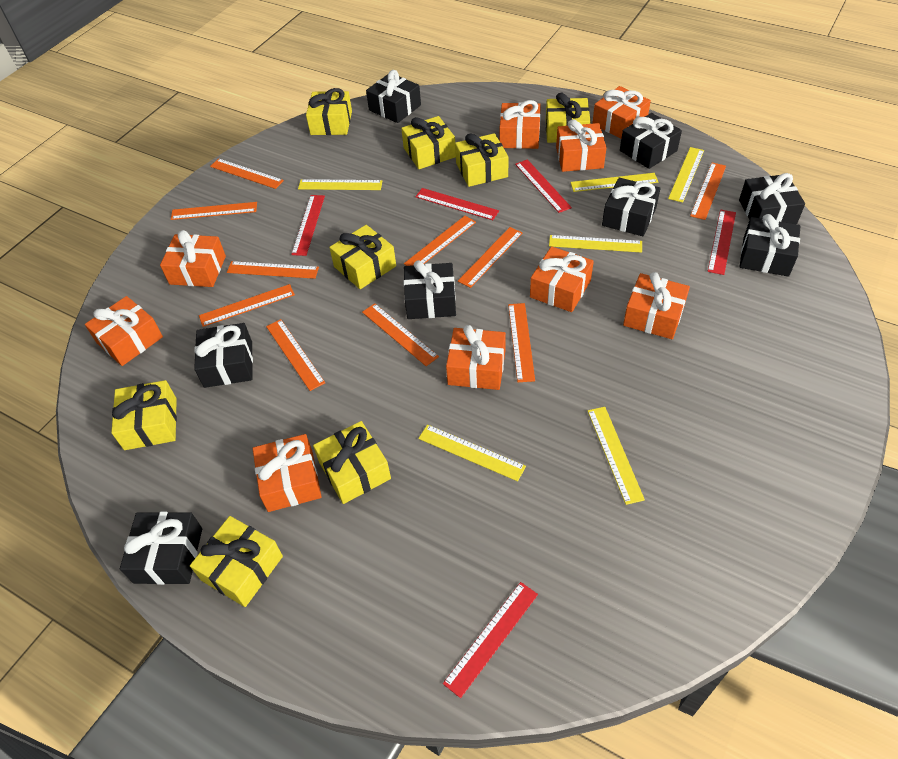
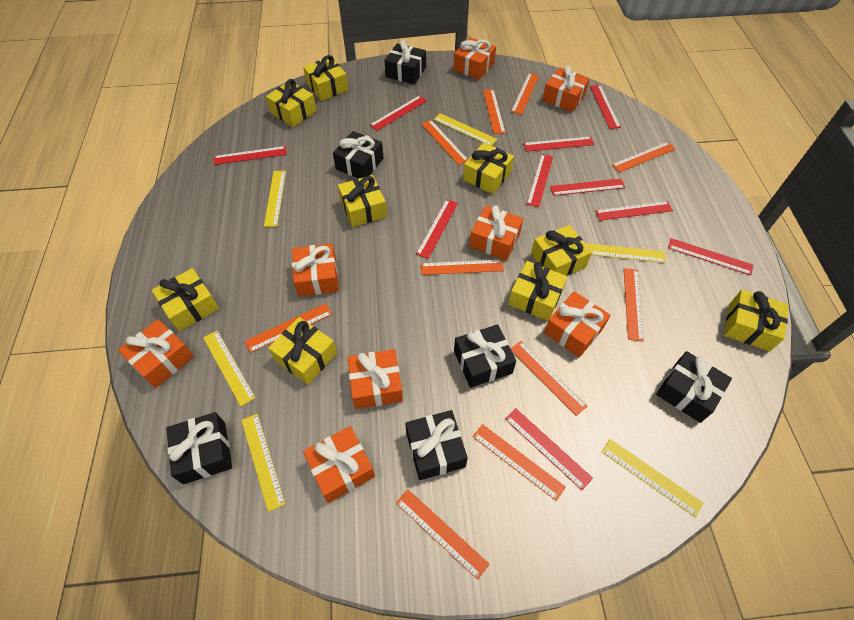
black gift: [120,512,202,585] [194,323,253,388] [366,70,421,123] [403,260,456,319] [602,178,660,236] [620,113,682,169] [739,173,805,224] [739,214,800,277] = 8 -> [166,412,232,484] [333,131,383,179] [384,40,426,85] [405,410,468,480] [454,324,516,388] [656,351,732,423] = 6
orange gift: [85,296,163,366] [160,230,226,287] [253,434,322,512] [446,325,506,390] [499,100,541,149] [530,247,594,312] [556,119,606,172] [592,86,651,139] [623,272,690,339] = 9 -> [118,319,194,388] [292,243,339,297] [303,426,375,503] [348,349,403,409] [453,37,496,80] [470,205,523,260] [542,65,590,112] [544,291,610,357] = 8
red ruler: [291,195,325,256] [415,188,499,220] [443,582,538,698] [515,159,572,213] [708,210,736,275] = 5 -> [214,146,286,165] [370,95,427,131] [416,199,458,259] [505,408,593,490] [523,136,594,152] [527,154,553,207] [550,179,625,196] [590,85,621,129] [596,201,673,221] [668,238,753,275] = 10
yellow gift: [111,380,177,450] [190,516,283,607] [306,88,352,135] [313,421,391,504] [329,225,396,289] [401,116,456,169] [455,133,509,187] [546,93,590,143] = 8 -> [152,268,219,331] [266,79,316,127] [268,317,337,385] [303,55,348,101] [338,175,387,227] [463,143,514,194] [508,261,568,321] [531,225,592,276] [724,290,788,351] = 9

